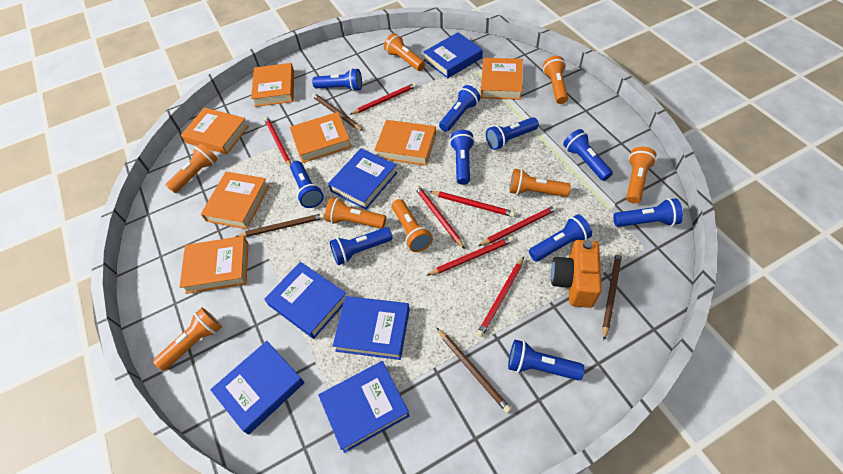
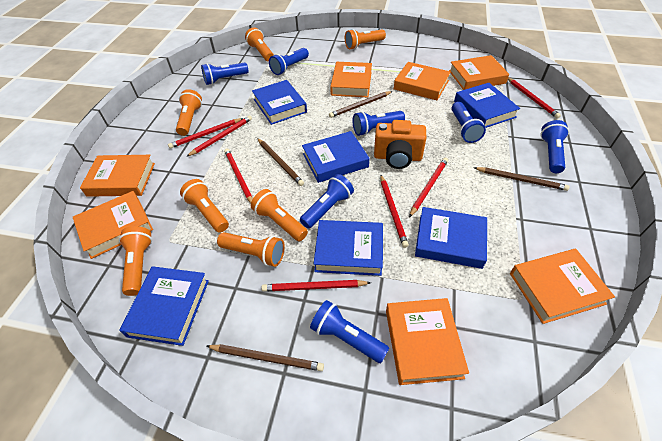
blue flashlight: [290,161,324,208] [312,68,362,91] [329,227,393,265] [439,85,480,132] [450,130,475,185] [486,117,539,150] [508,340,584,381] [529,215,592,261] [563,129,613,181] [613,198,683,227] = 10 -> [201,62,249,85] [269,48,309,75] [300,174,354,229] [310,300,389,363] [353,111,405,136] [451,102,486,143] [541,120,569,173] = 7
orange flashlight: [153,307,222,371] [166,144,218,193] [325,197,386,229] [384,33,425,71] [392,199,433,252] [510,169,571,197] [543,56,568,104] [626,147,657,204] = 8 -> [119,226,152,296] [176,89,202,136] [180,179,229,233] [217,232,285,267] [245,27,274,62] [251,189,308,241] [345,29,386,50] = 7

